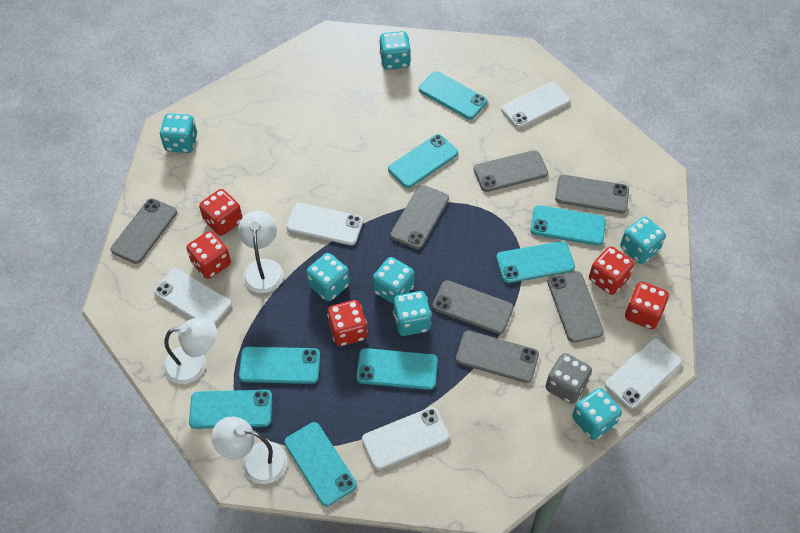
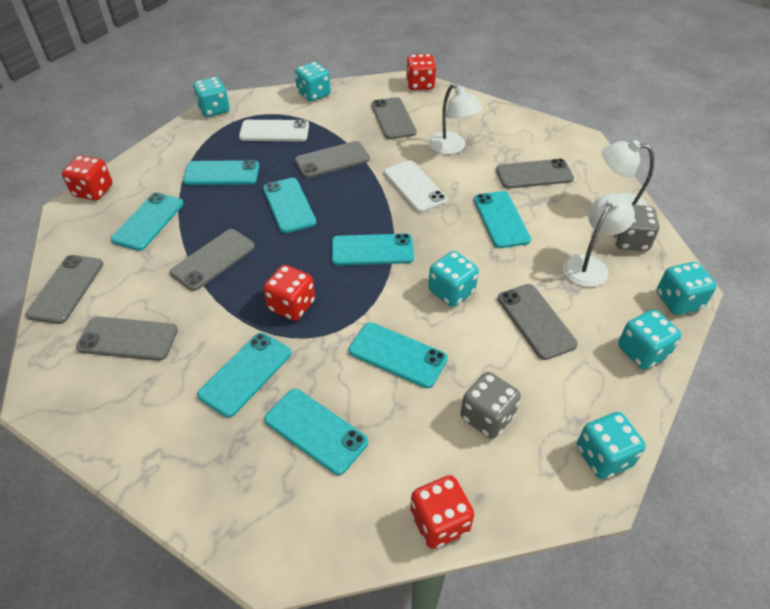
grey dice: [545,353,592,404] = 1 -> [461,372,521,439] [614,205,660,251] = 2
red dice: [186,231,231,279] [199,189,243,236] [327,300,368,346] [589,246,634,295] [625,282,669,329] = 5 -> [62,155,112,201] [263,265,315,321] [406,54,436,90] [410,475,474,549] = 4
turquoise dice: [160,113,197,153] [306,253,350,301] [373,257,415,304] [379,31,411,70] [393,291,432,336] [572,388,622,440] [620,217,666,264] = 7 -> [193,77,230,117] [295,62,331,101] [428,251,479,307] [577,412,646,479] [618,310,681,369] [657,262,717,315] = 6
white phone: [154,268,232,325] [286,203,363,245] [362,407,449,470] [501,82,570,128] [605,338,682,409] = 5 -> [239,120,309,141] [384,161,448,213] = 2

